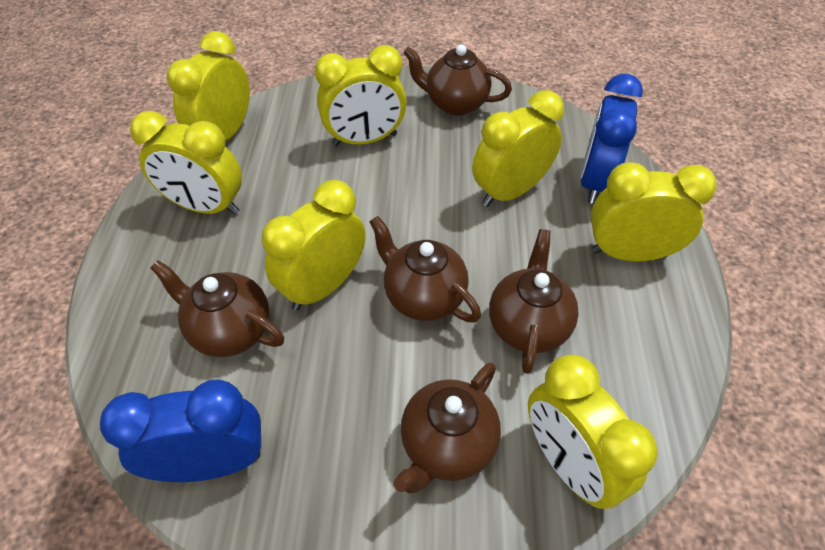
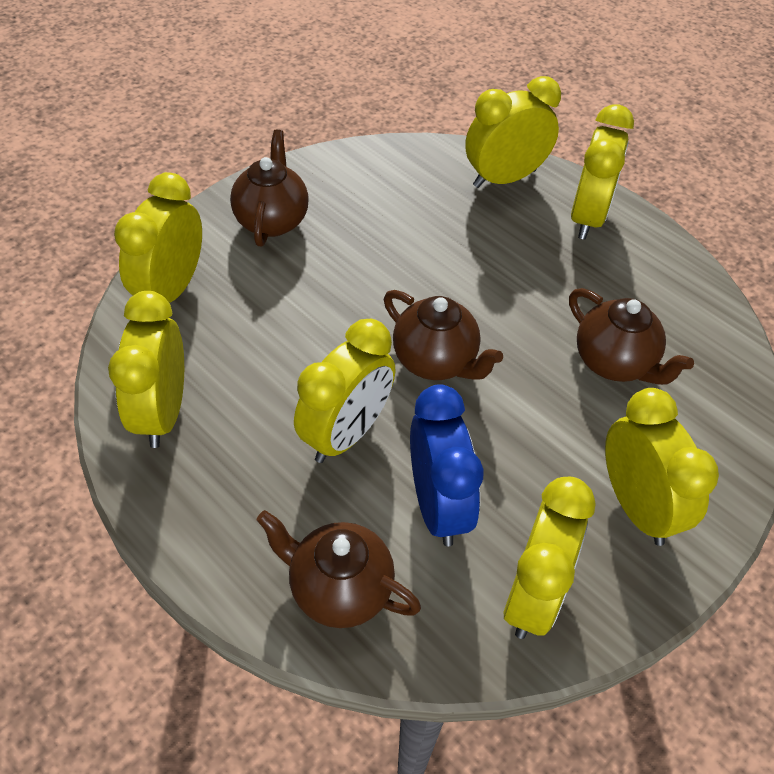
blue clock: [100,379,261,482] [580,74,643,204] = 2 -> [410,384,484,547] = 1
brown teapot: [150,260,284,357] [370,216,481,322] [394,362,501,493] [403,44,512,116] [489,229,579,374] = 5 -> [230,130,309,246] [257,510,421,628] [384,290,503,380] [569,288,694,385] = 4

